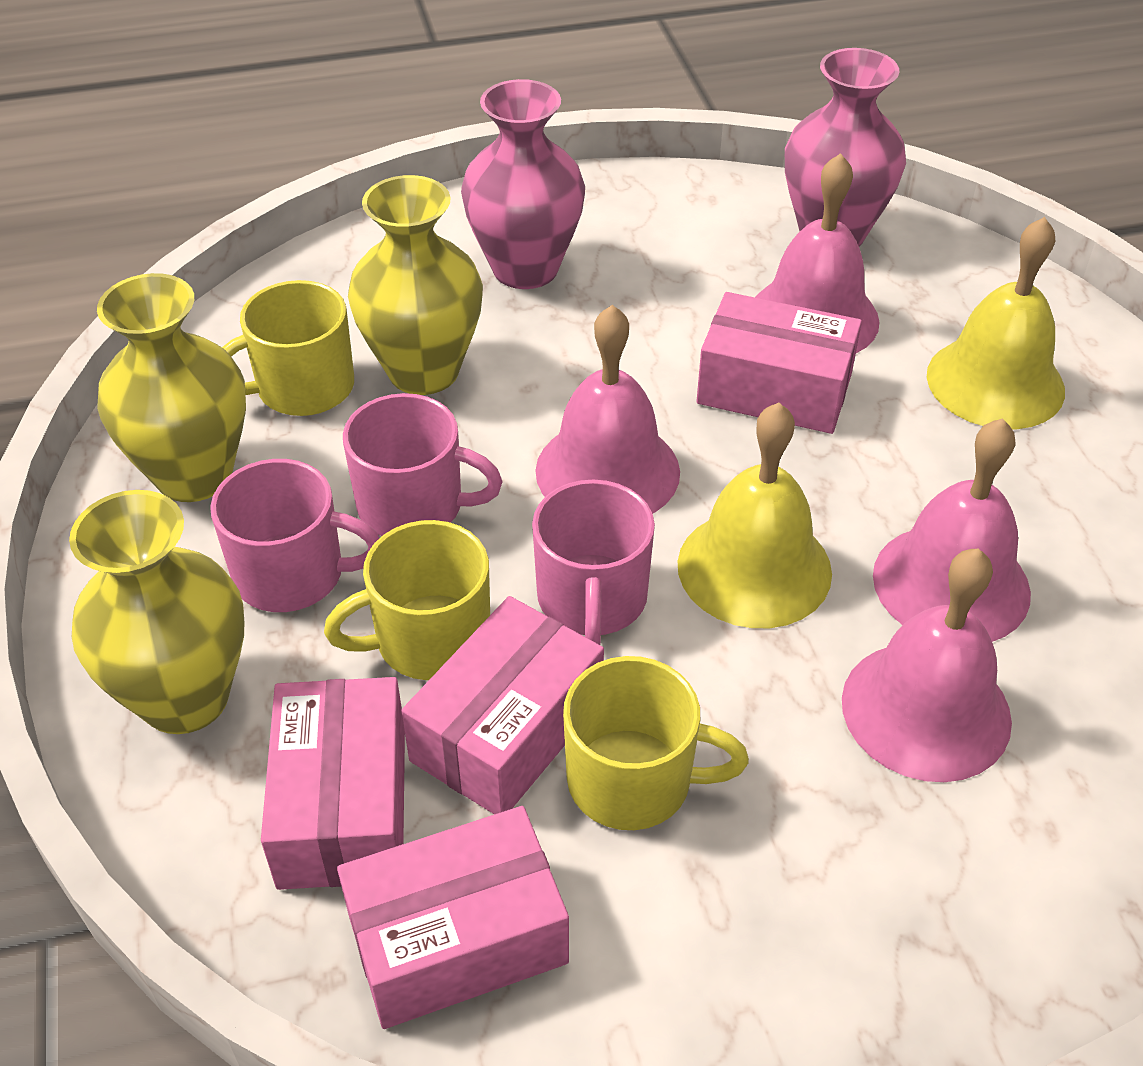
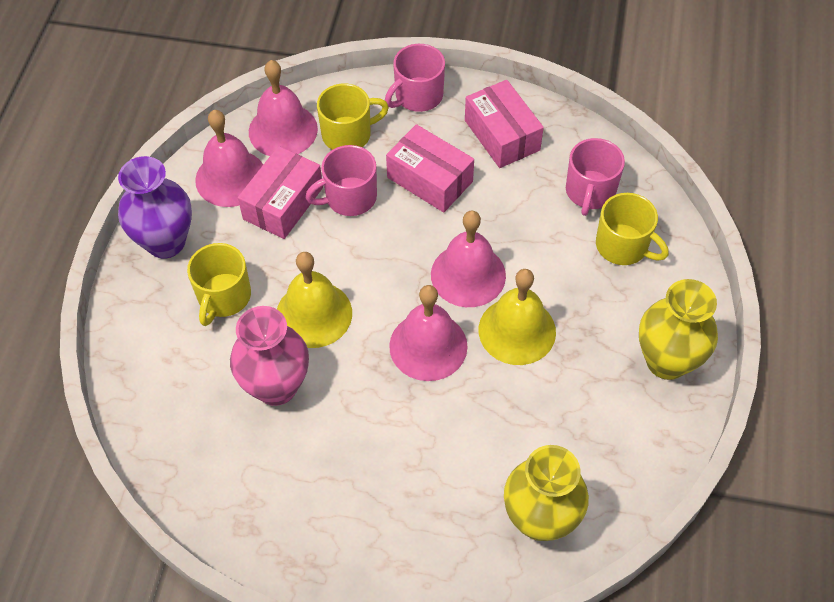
pink box: [261,677,405,890] [337,806,569,1029] [401,596,604,814] [696,292,862,434] = 4 -> [238,146,323,239] [386,124,474,213] [465,80,544,168] = 3
pink vase: [461,79,585,289] [785,48,906,247] = 2 -> [230,306,309,406] = 1
purple vase: none = 0 -> [118,156,192,259] = 1
yellow vase: [69,490,244,734] [97,273,246,502] [348,175,483,395] = 3 -> [504,445,589,541] [639,279,718,380] = 2

